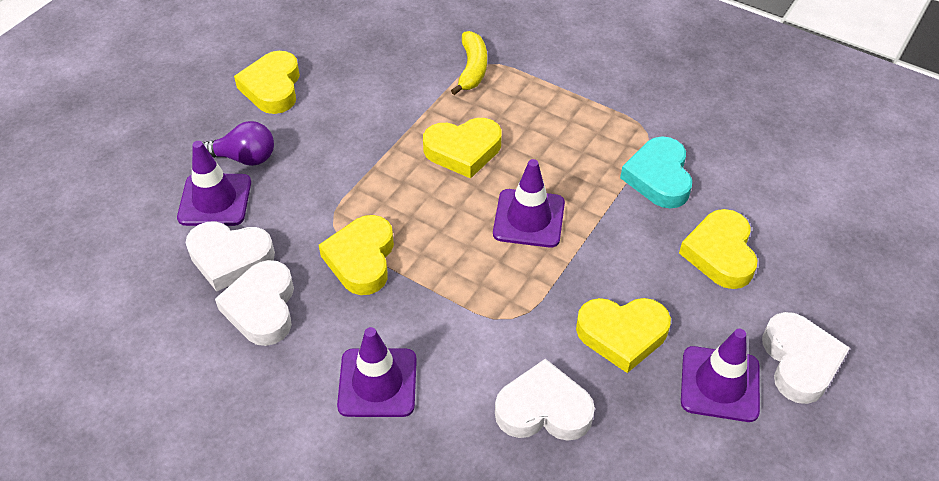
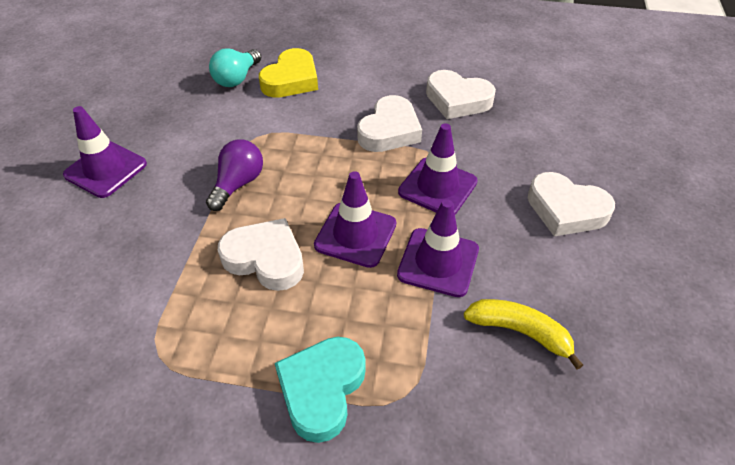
turquoise light bulb: none = 0 -> [209,48,261,87] = 1
yellow heart: [234,51,300,114] [319,215,394,295] [423,118,502,179] [576,298,671,373] [679,209,757,289] = 5 -> [259,48,318,98] = 1

